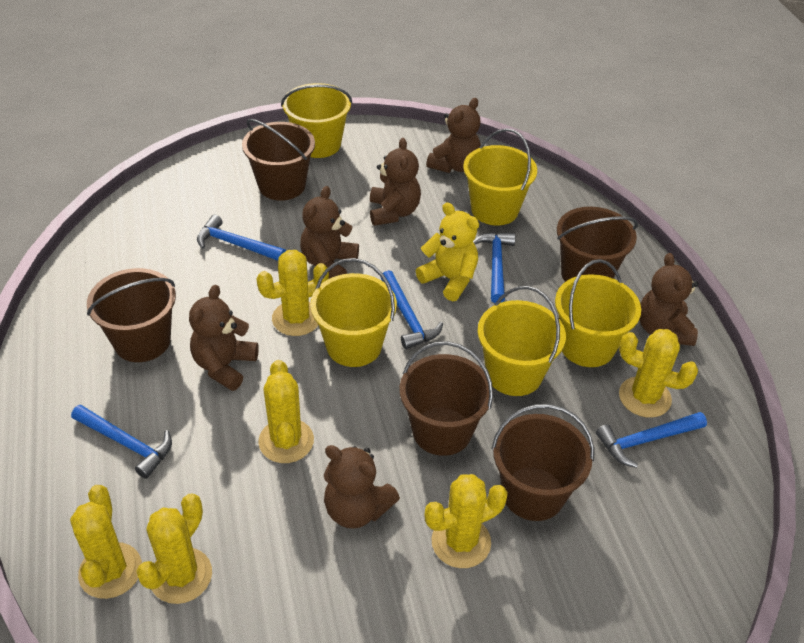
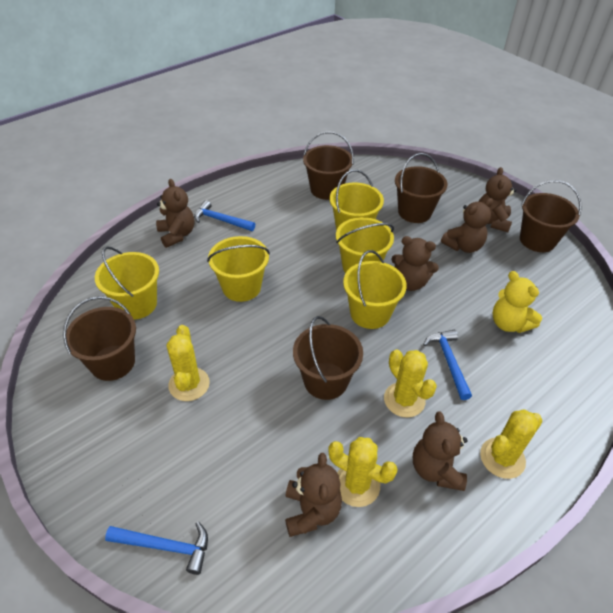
blue hammer: [71,405,172,479] [197,215,286,261] [380,270,443,349] [473,232,515,303] [596,412,707,468] = 5 -> [105,522,208,575] [194,200,255,231] [423,330,472,400] = 3
yellow cactus: [70,485,142,599] [136,494,212,604] [257,250,329,336] [258,360,314,463] [425,474,508,568] [619,329,698,418] = 6 -> [167,325,210,401] [328,437,398,507] [384,349,437,418] [480,409,543,479] = 4

